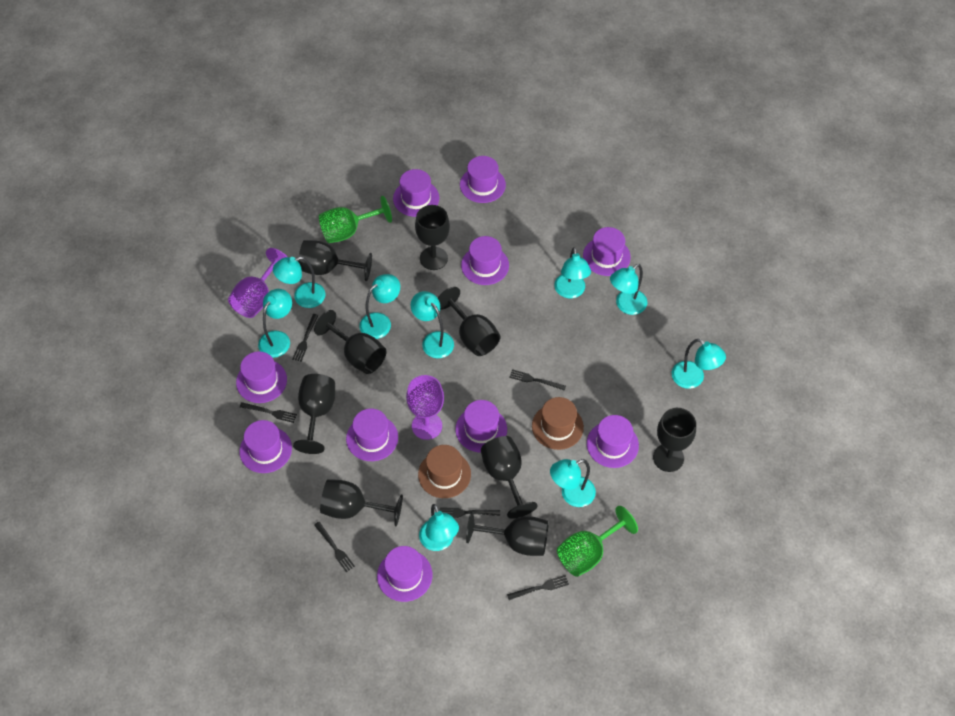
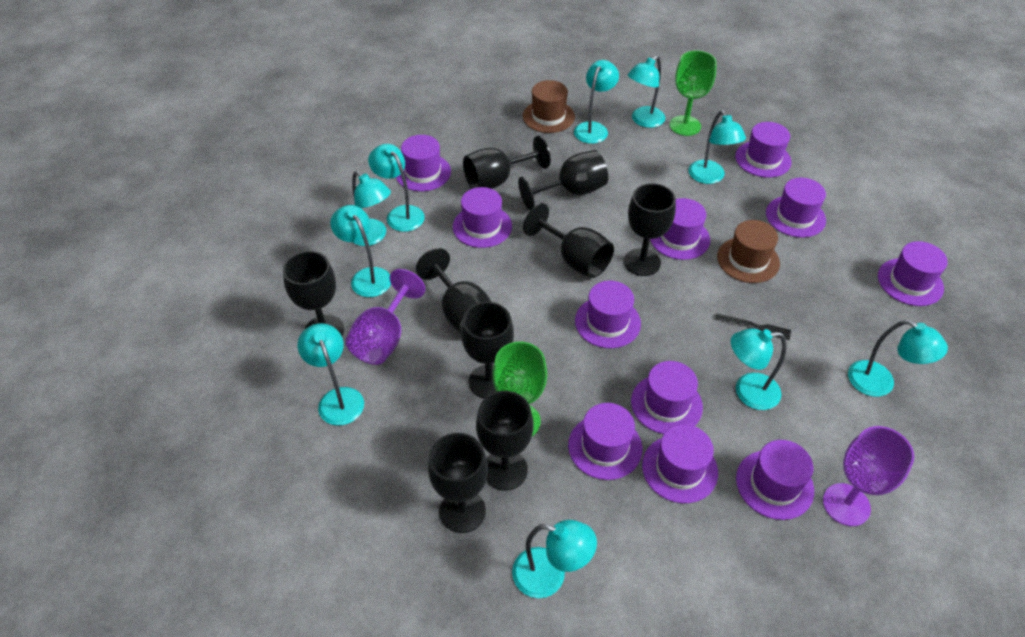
black fork: [240,402,297,423] [293,314,318,361] [314,522,355,572] [440,508,500,518] [507,575,569,600] [509,369,566,391] = 6 -> [715,313,791,340] = 1
purple hat: [236,351,287,403] [239,420,292,473] [346,409,398,461] [377,546,432,602] [393,169,439,217] [455,400,507,452] [460,156,506,203] [461,236,509,285] [583,227,631,276] [587,415,639,468] = 10 -> [396,135,451,191] [453,187,512,248] [568,403,642,480] [575,281,641,348] [631,361,703,434] [642,424,718,503] [650,198,710,260] [735,122,791,178] [736,440,814,520] [766,178,826,238] [878,241,948,306] = 11
turquoise lamp: [258,289,292,358] [273,257,326,308] [359,274,400,339] [411,291,454,358] [419,504,459,551] [550,459,596,507] [554,247,591,298] [610,264,647,315] [672,339,726,389] = 9 -> [298,323,364,426] [330,205,391,297] [352,171,391,246] [368,144,425,232] [512,520,597,598] [574,60,619,144] [628,55,665,128] [688,110,746,184] [731,328,786,410] [848,320,948,397] = 10

